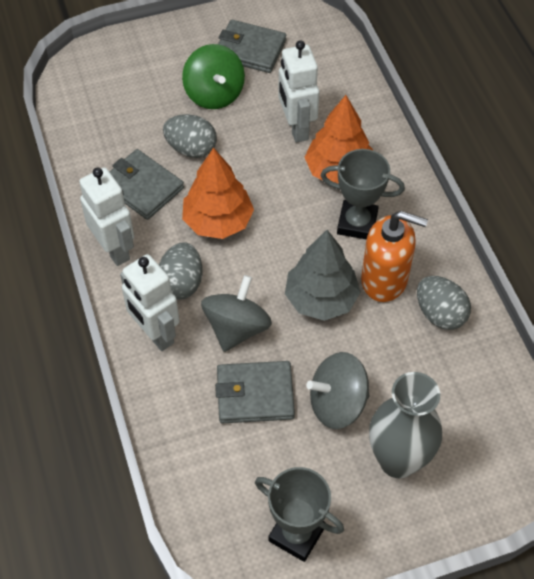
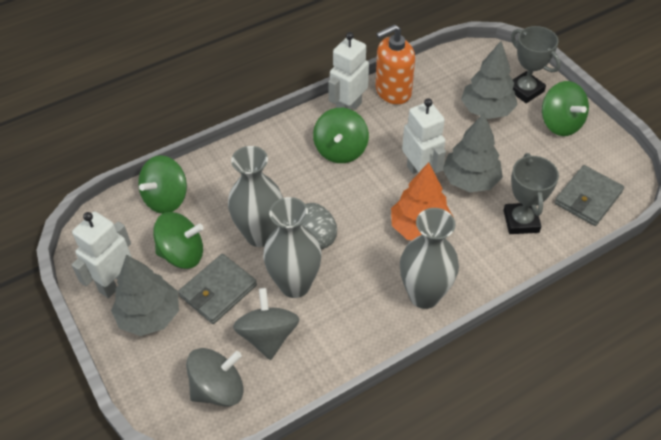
green spinning top: [182,44,245,109] = 1 -> [138,155,187,214] [153,212,203,269] [313,108,369,163] [542,81,589,136] = 4
grey egg: [159,242,202,300] [163,114,217,158] [417,276,471,330] = 3 -> [301,203,337,249] = 1
grey tree: [285,230,361,321] = 1 -> [111,255,179,336] [443,113,503,192] [461,41,518,119] = 3
grey vase: [369,372,442,478] = 1 -> [228,146,283,247] [263,197,321,298] [400,208,459,309] = 3
grey wallet: [110,149,184,220] [215,361,295,424] [218,20,286,73] = 3 -> [178,254,257,324] [554,165,624,226] = 2
orange tree: [182,147,254,239] [305,95,373,184] = 2 -> [391,162,453,240] = 1

